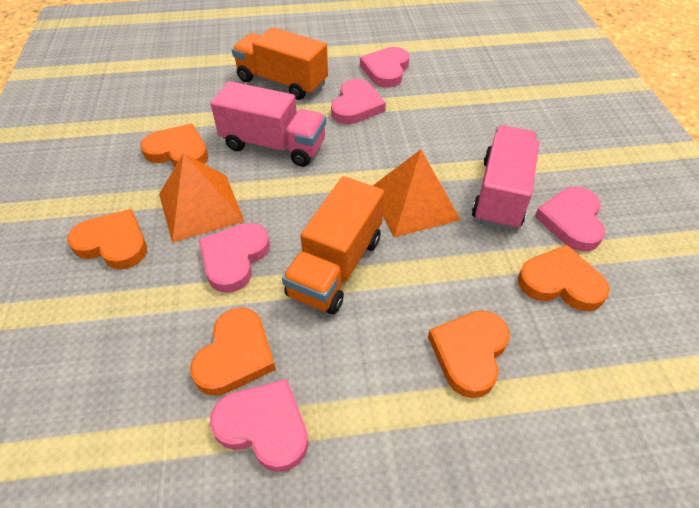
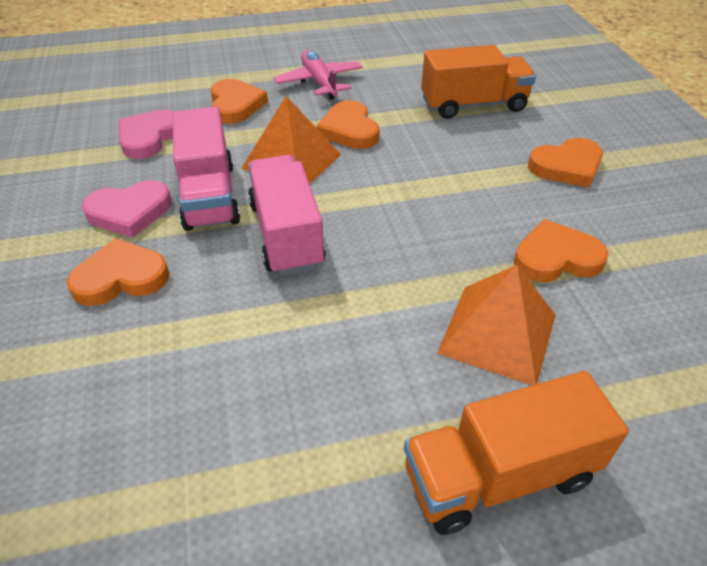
pink heart: [199,223,270,293] [210,379,308,472] [331,79,386,124] [360,47,409,88] [535,187,605,251] = 5 -> [82,180,172,237] [118,110,174,159] = 2
pink plane: none = 0 -> [274,50,363,100] = 1

